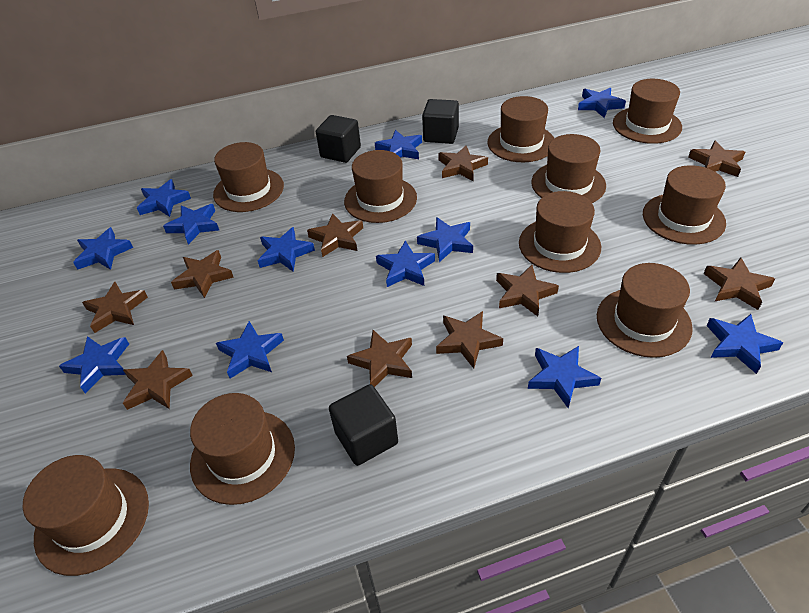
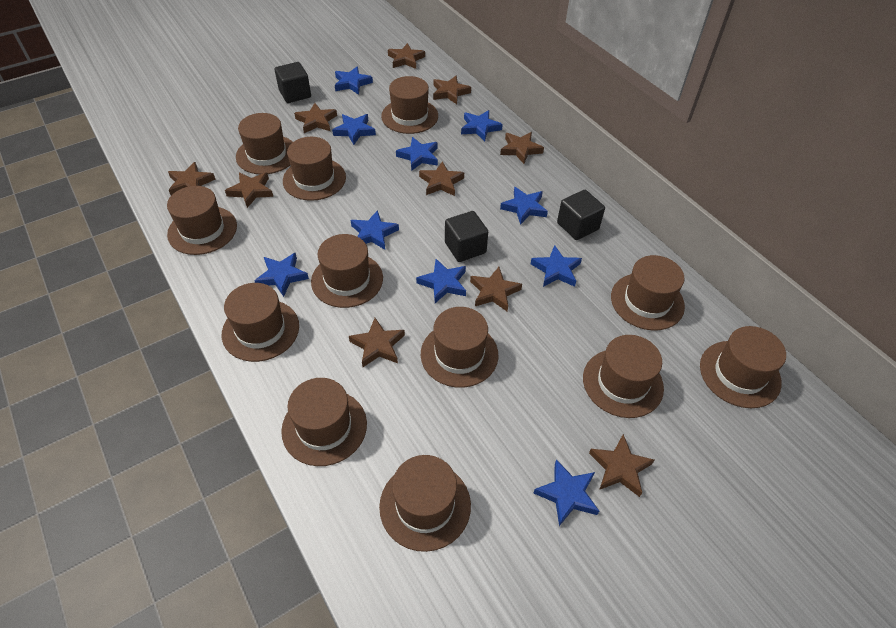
blue star: [59,336,129,394] [73,227,133,270] [137,179,191,217] [163,204,219,245] [216,321,284,379] [258,227,315,272] [375,130,422,159] [376,241,435,287] [417,217,473,262] [528,346,601,408] [578,87,626,118] [707,314,783,374] = 12 -> [255,253,309,297] [332,114,376,145] [335,66,373,95] [351,210,399,250] [396,137,438,171] [416,259,466,303] [461,110,503,141] [500,187,548,225] [531,245,582,287] [534,460,599,526] = 10
brown hat: [23,455,149,576] [190,393,295,505] [213,142,284,212] [344,150,417,223] [487,96,554,162] [519,191,601,273] [531,134,606,203] [597,263,693,358] [613,79,682,144] [643,165,726,245] = 10 -> [167,186,237,255] [222,283,299,362] [236,113,293,174] [281,378,367,466] [283,137,346,201] [311,234,383,308] [379,455,471,552] [381,76,438,134] [421,307,498,388] [583,335,664,418] [611,255,685,330] [700,326,786,408] = 12

